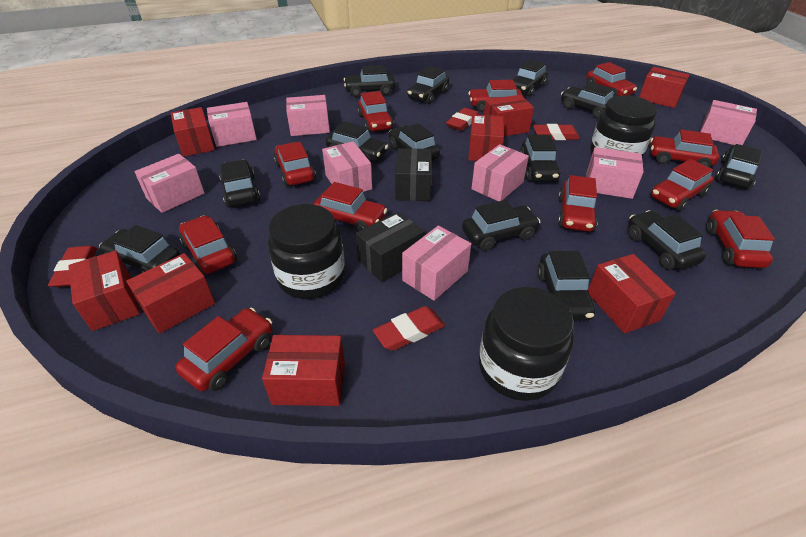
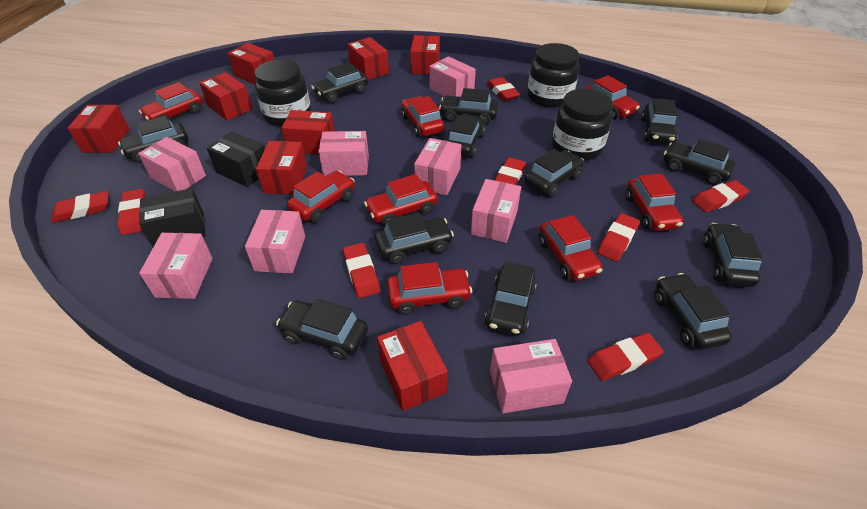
black car: [99,225,180,273] [219,160,260,207] [326,121,388,163] [344,65,395,97] [389,123,440,160] [408,66,449,104] [462,200,540,251] [512,59,548,96] [519,135,561,181] [537,251,595,321] [561,82,613,119] [628,210,706,270] [716,144,762,190] = 13 -> [118,116,188,162] [276,299,368,360] [311,62,368,103] [375,213,454,264] [439,88,498,125] [446,114,485,158] [485,261,537,336] [524,149,584,197] [641,98,678,144] [655,273,732,350] [664,139,735,185] [703,223,763,287] = 12
red car: [175,308,272,391] [179,215,237,275] [274,142,316,186] [313,182,387,232] [357,91,394,133] [468,80,523,112] [558,175,598,231] [586,62,637,97] [650,129,719,167] [650,159,713,211] [706,210,775,268] = 11 -> [139,82,203,120] [287,171,355,223] [364,174,438,226] [387,262,472,315] [401,96,445,137] [539,215,603,281] [585,75,640,120] [626,174,683,231] = 8
red eraser: [48,246,97,287] [373,306,445,351] [446,108,479,131] [533,124,580,140] = 4 -> [51,191,108,223] [117,189,146,235] [343,243,380,298] [487,77,520,101] [494,157,526,185] [588,333,664,381] [597,213,640,262] [692,180,749,212] = 8

